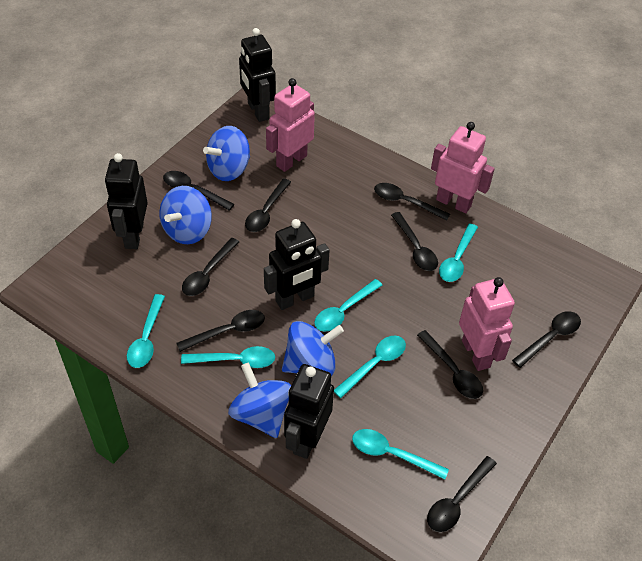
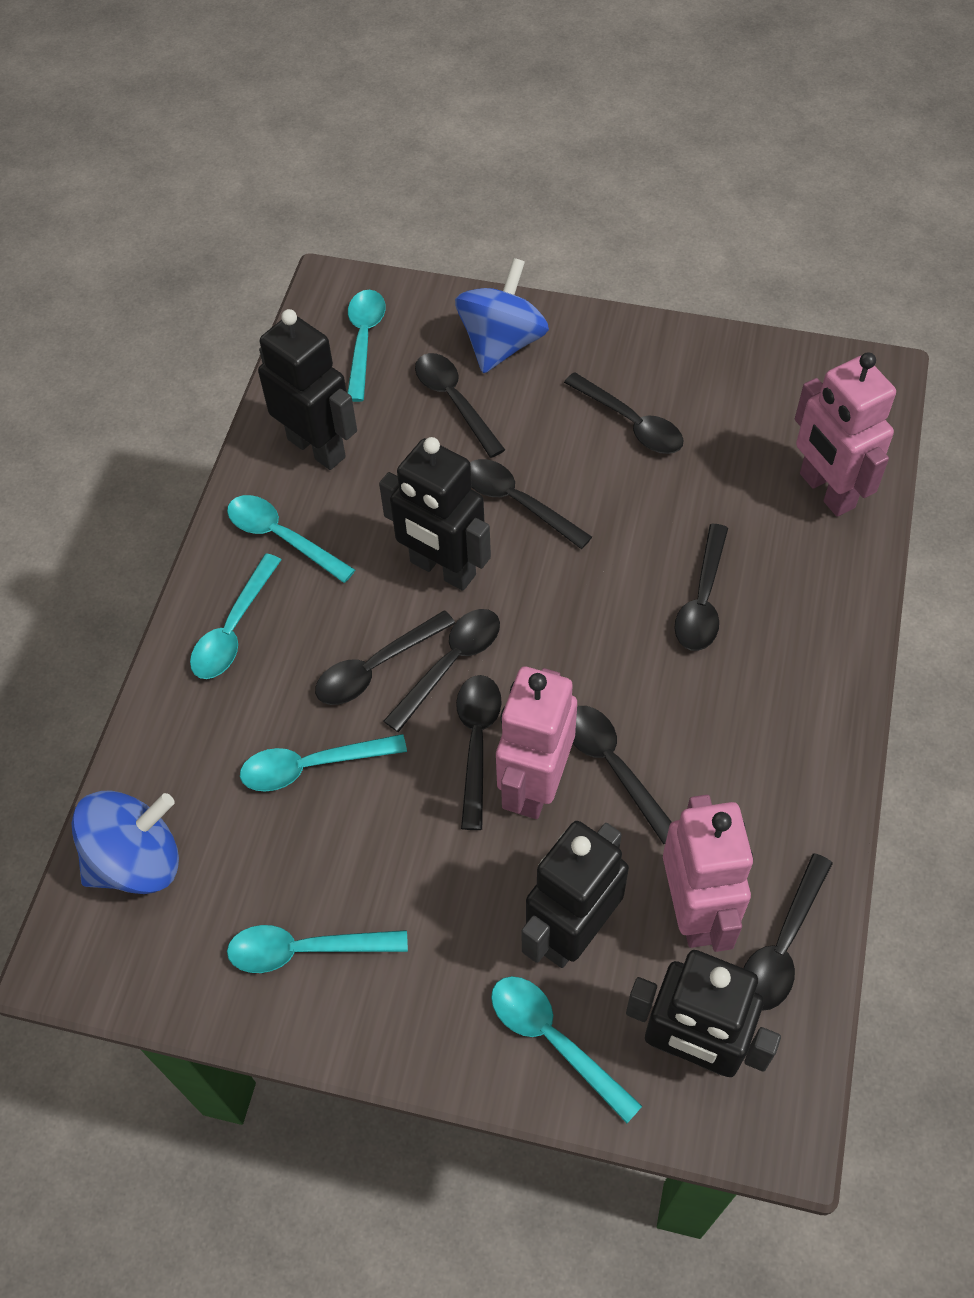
blue spinning top: [160,186,212,244] [203,126,250,181] [228,362,291,438] [282,321,344,376] = 4 -> [71,790,179,894] [455,258,549,373] = 2

